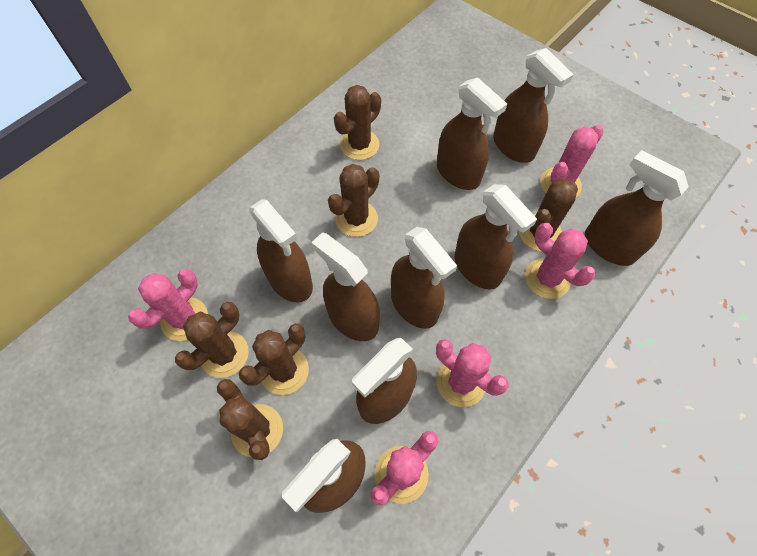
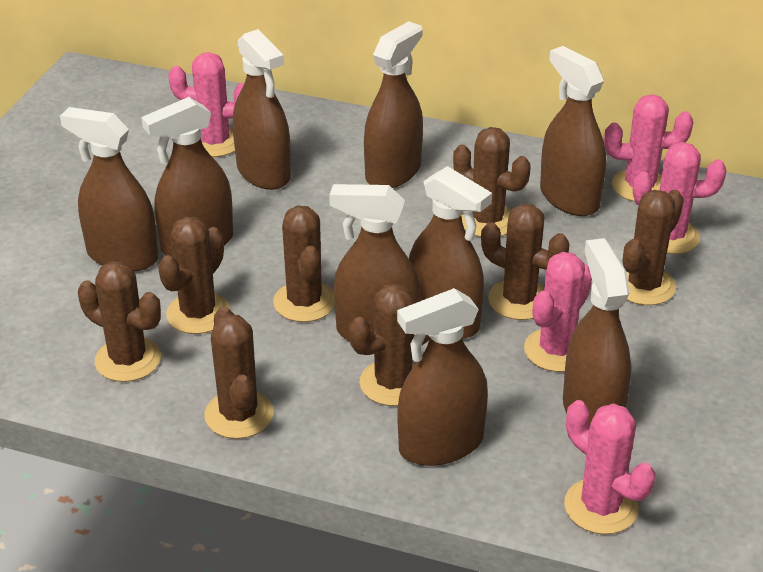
brown cactus: [175,302,249,378] [217,379,283,460] [239,324,309,395] [328,164,379,237] [334,85,381,160] [519,179,578,251] = 6 -> [78,261,161,382] [158,217,230,334] [204,307,274,439] [273,205,335,322] [349,284,430,406] [453,127,531,237] [481,203,569,320] [622,190,684,305] = 8

